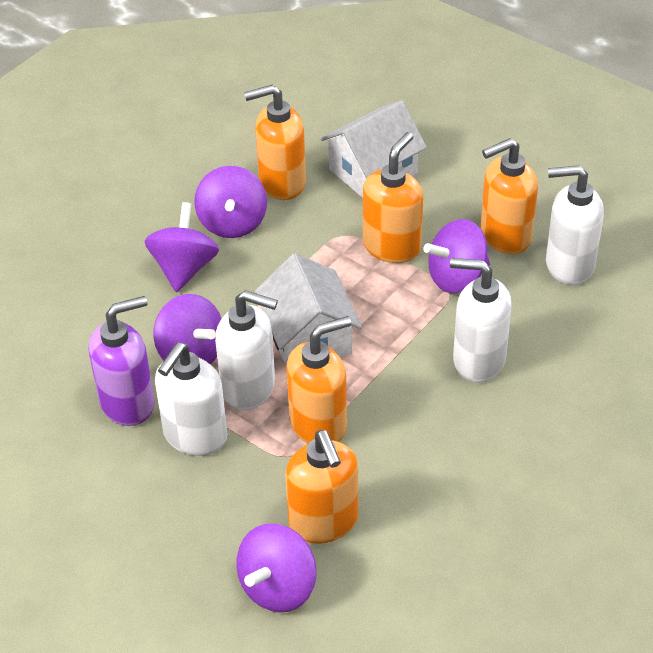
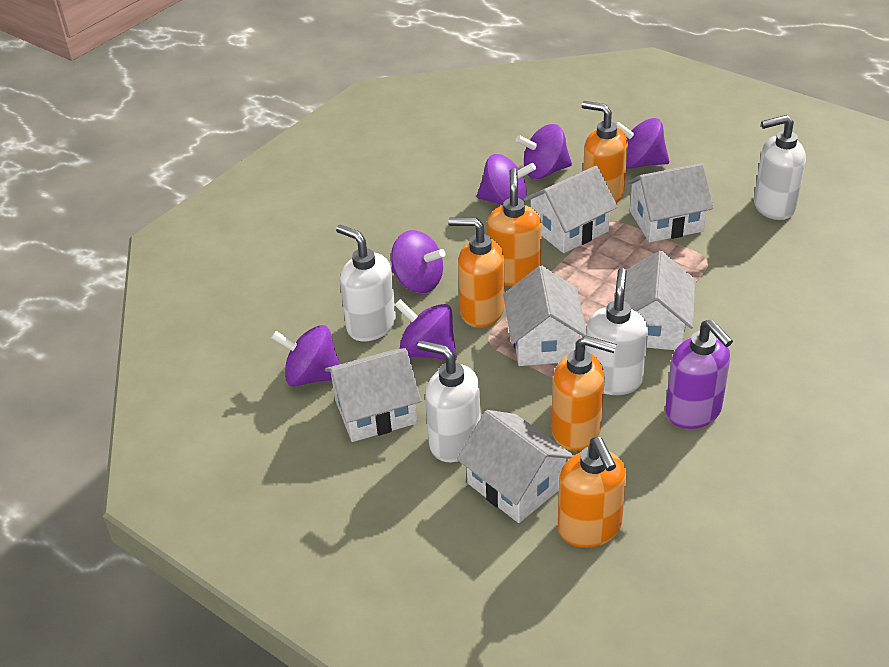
purple spinning top: [145,202,219,292] [154,294,222,364] [194,166,267,238] [236,523,317,612] [423,219,490,293] = 5 -> [271,325,340,386] [391,230,445,293] [395,299,457,361] [477,154,536,206] [516,124,572,179] [615,118,669,169] = 6
white house: [255,253,362,368] [320,100,427,198] = 2 -> [325,348,421,442] [457,410,574,523] [503,266,586,366] [524,166,618,253] [624,251,696,350] [626,163,714,242] = 6

